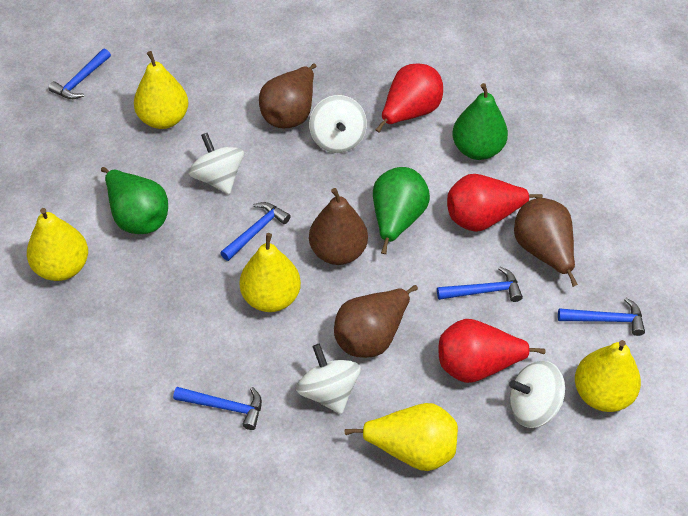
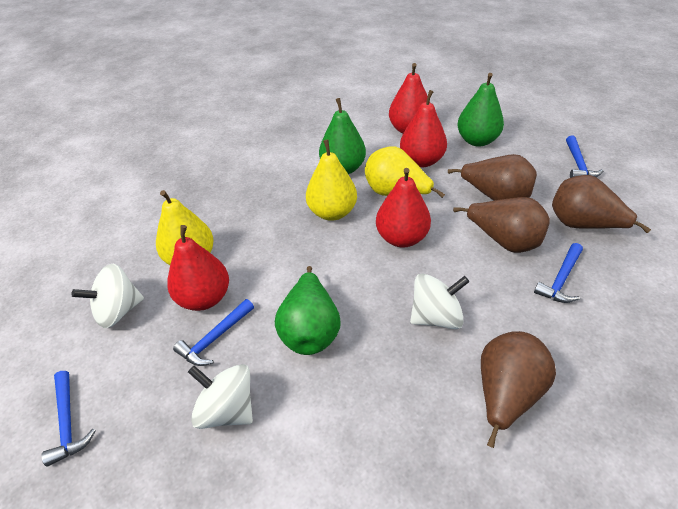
blue hammer: [49,48,111,99] [173,387,262,430] [220,202,291,261] [437,267,523,302] [558,298,645,336] = 5 -> [42,371,96,466] [173,299,254,366] [534,243,583,303] [566,135,603,178] = 4
red pear: [376,63,443,133] [439,319,546,383] [447,174,543,232] = 3 -> [167,225,229,311] [376,168,431,248] [389,63,428,134] [400,90,447,167] = 4
white spinning top: [188,133,244,194] [296,344,361,414] [309,95,367,153] [509,361,565,428] = 4 -> [71,264,144,328] [188,364,253,429] [410,273,470,329] = 3
yellow pear: [27,208,88,281] [134,51,188,129] [240,233,301,312] [344,403,458,471] [575,340,641,412] = 5 -> [156,190,214,265] [306,139,357,221] [365,146,445,198] = 3

